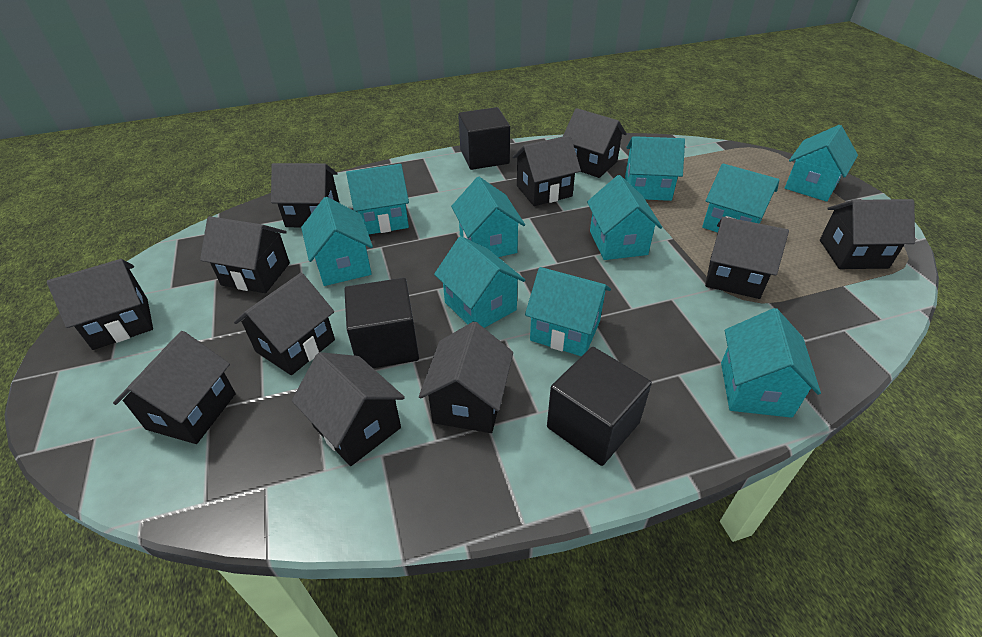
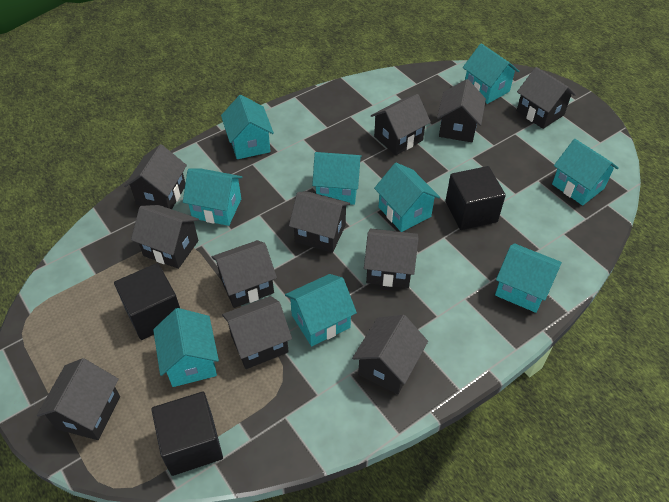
turquoise house: [301,197,373,286] [346,164,409,234] [434,236,525,328] [451,177,525,257] [525,267,611,356] [587,175,662,260] [625,136,685,201] [702,164,780,233] [721,308,821,418] [785,125,858,202] = 10 -> [153,308,219,387] [183,168,243,226] [221,95,274,159] [285,274,357,346] [312,152,362,205] [374,163,440,232] [463,44,519,104] [495,243,562,313] [552,139,619,206] = 9

